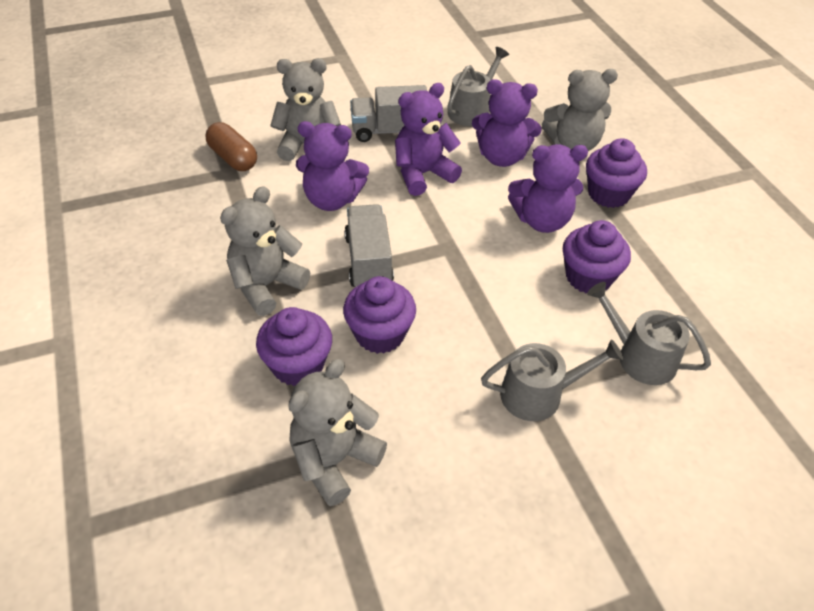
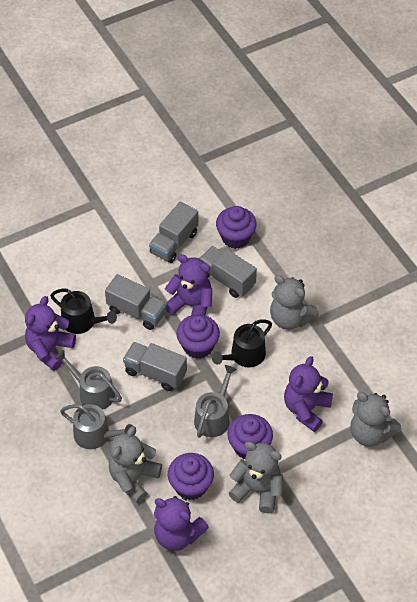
black watering can: none = 0 -> [50,288,117,334] [212,320,272,367] = 2
brown capsule: [206,122,257,171] = 1 -> none = 0
grey truck: [344,204,394,287] [350,85,427,142] = 2 -> [105,274,167,330] [123,342,187,391] [149,202,198,263] [199,246,257,298] = 4

